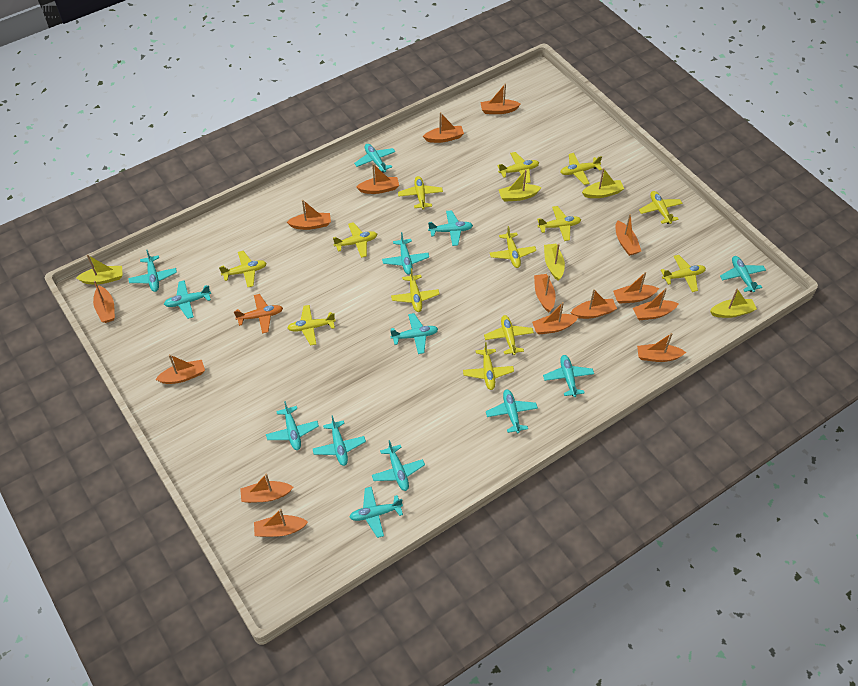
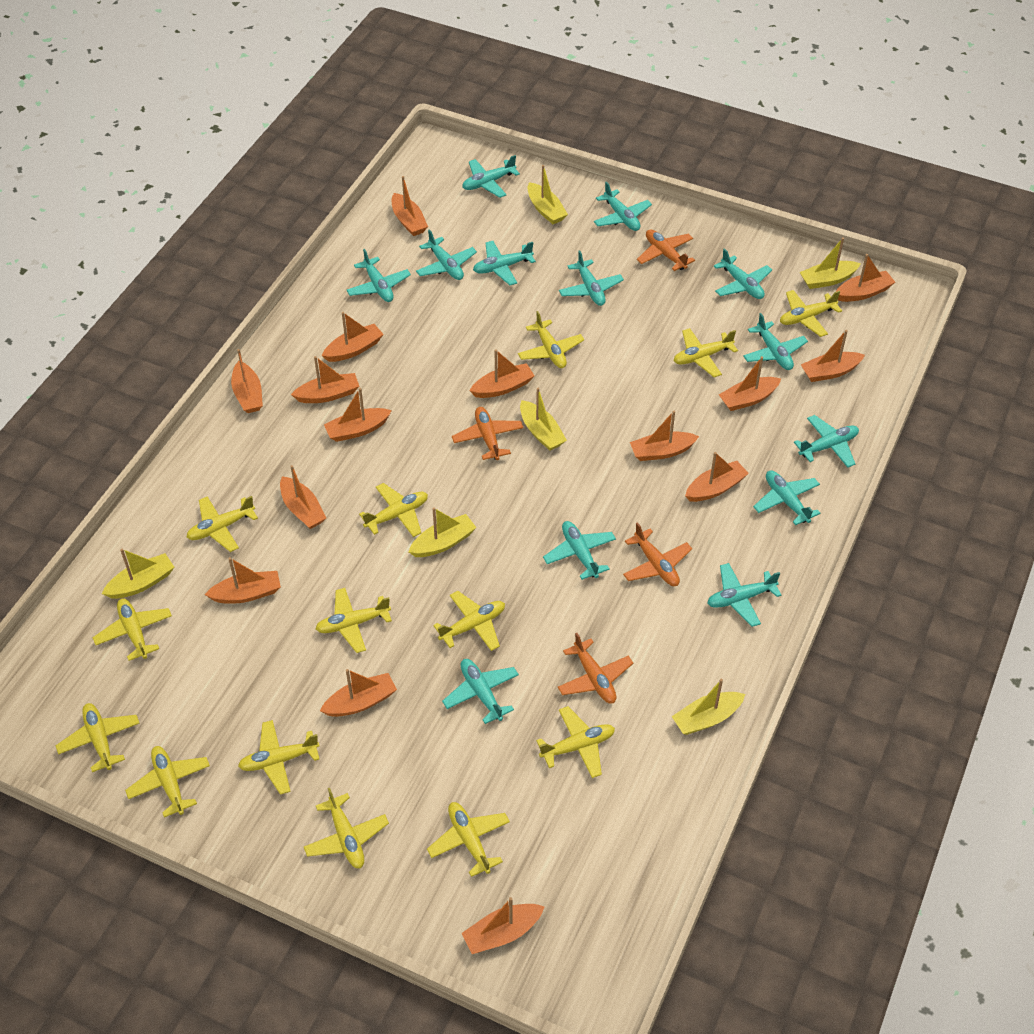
orange plane: [234,294,283,334] = 1 -> [452,407,523,460] [558,633,633,704] [623,522,692,586] [637,230,695,271] = 4
yellow boat: [76,255,123,285] [499,170,542,202] [544,244,565,281] [582,168,624,198] [710,288,757,318] = 5 -> [102,549,174,599] [408,507,477,557] [520,387,567,451] [527,165,568,224] [672,679,745,735] [800,237,861,289] = 6
yellow plane: [219,251,267,287] [288,305,335,345] [333,222,377,258] [391,268,440,312] [398,176,443,210] [463,342,514,390] [484,315,534,355] [490,226,536,268] [497,152,539,184] [537,206,581,241] [560,153,602,185] [639,191,683,224] [661,255,706,292] = 13 -> [55,703,139,772] [92,599,172,661] [125,746,210,817] [186,496,258,552] [238,720,320,794] [304,788,389,868] [316,588,392,653] [359,483,428,537] [427,802,510,877] [433,591,505,651] [518,311,584,368] [536,706,615,778] [674,328,738,377] [780,290,842,337] = 14

